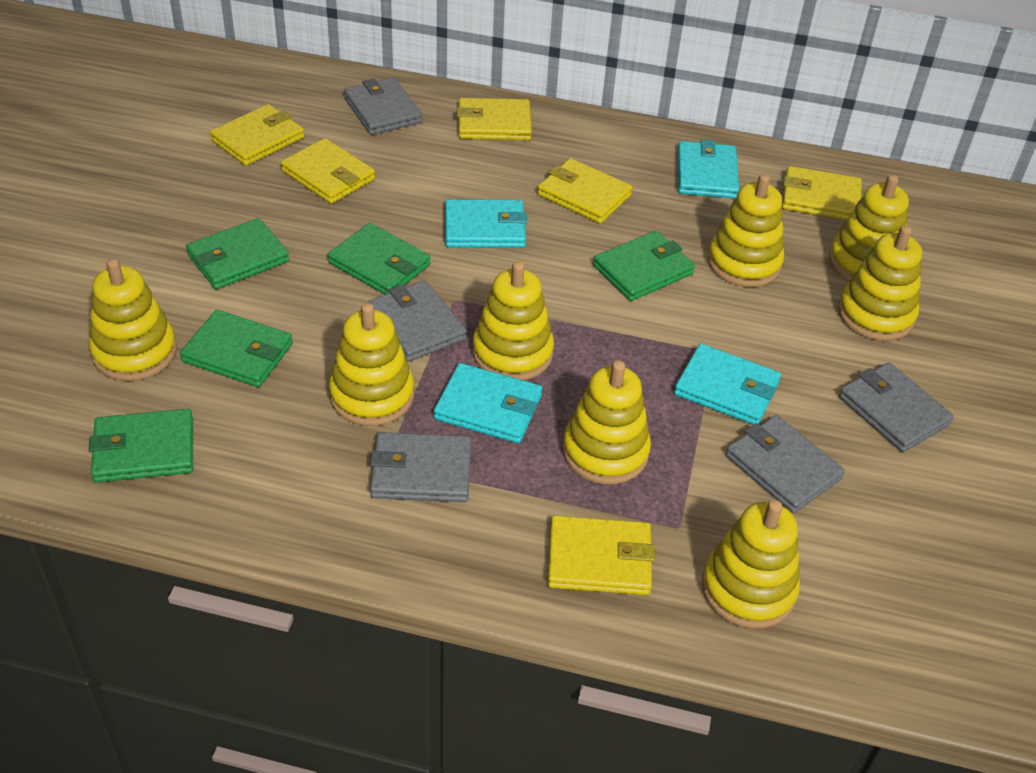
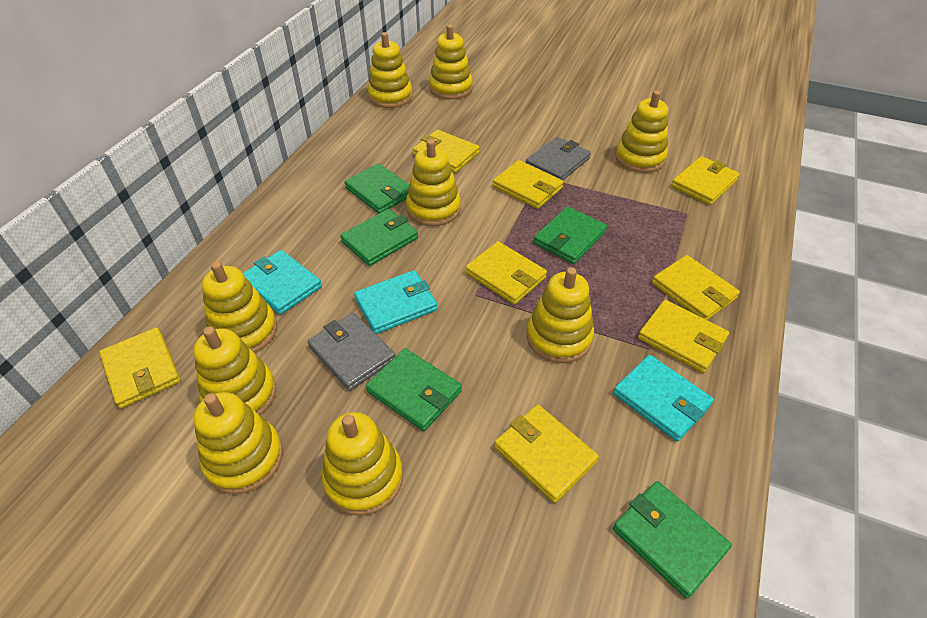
grey wallet: [344,77,422,135] [368,280,467,362] [370,432,472,502] [726,415,845,513] [839,362,954,452] = 5 -> [307,313,395,391] [526,137,591,180] = 2
turquoise wallet: [434,363,542,443] [445,199,527,248] [674,344,781,425] [678,139,739,199] = 4 -> [243,250,322,315] [354,270,437,334] [613,355,714,442] = 3
yellow stacking toy: [89,258,177,381] [329,303,414,426] [473,261,554,380] [563,360,651,485] [702,500,800,629] [708,174,784,287] [829,174,909,282] [838,225,922,341] = 8 -> [193,326,276,415] [193,392,283,494] [202,261,277,353] [322,412,403,516] [368,32,412,108] [406,139,461,226] [429,24,473,100] [526,267,594,363] [615,90,668,173] = 9
yellow wallet: [210,104,304,166] [281,138,375,204] [457,98,532,140] [537,158,633,224] [548,515,655,595] [782,166,862,220] = 6 -> [99,327,181,408] [413,130,479,173] [465,241,547,305] [493,160,564,209] [494,405,599,503] [638,300,729,373] [652,255,740,320] [671,156,740,205] = 8

